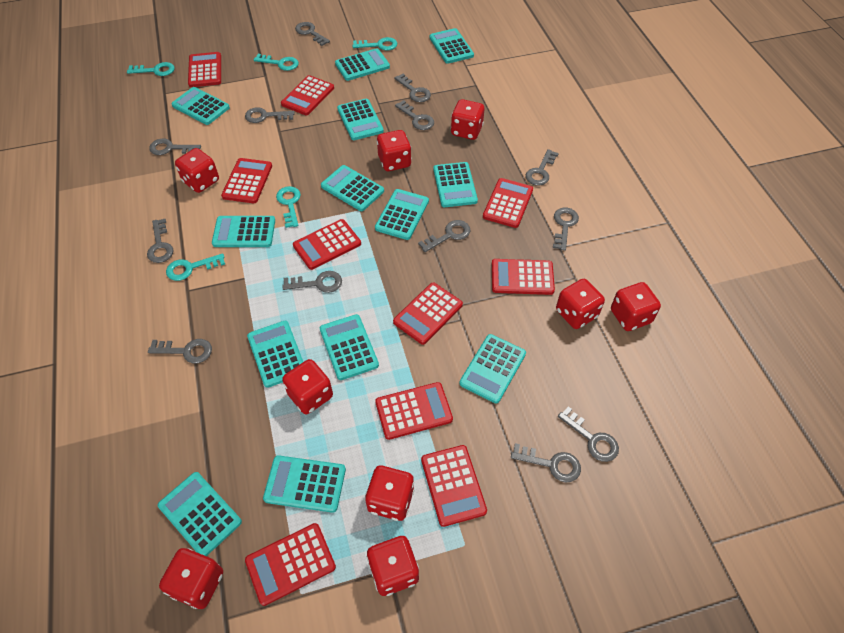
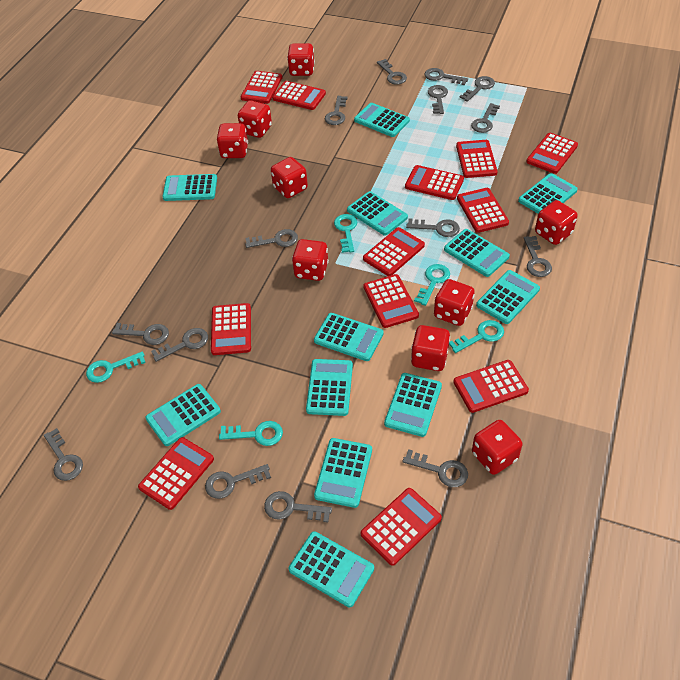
grey key: [147,219,173,263] [148,339,212,363] [149,139,201,155] [245,107,295,123] [282,271,342,293] [295,22,330,46] [394,74,431,102] [395,100,434,130] [418,220,471,252] [511,443,581,482] [526,149,559,186] [553,207,579,251] [558,406,619,462] = 13 -> [44,428,83,481] [112,323,169,345] [151,328,208,362] [205,464,271,499] [245,229,298,248] [264,491,332,523] [325,96,348,125] [377,59,407,85] [403,449,468,487] [406,218,460,237] [424,68,468,85] [428,85,448,114] [459,76,495,102] [471,103,500,133] [524,236,552,277] = 15
red calculator: [188,52,221,87] [221,158,272,203] [245,523,336,606] [281,75,334,115] [293,219,361,270] [375,382,453,440] [393,283,463,345] [421,445,487,527] [483,178,533,228] [492,259,555,295] = 10 -> [138,437,214,510] [211,303,251,355] [241,71,282,104] [272,81,326,110] [360,488,442,566] [363,227,425,276] [363,274,419,328] [405,165,464,200] [453,360,529,413] [456,140,498,178] [457,188,509,233] [526,133,578,174] = 12
turquoise calculator: [158,472,242,556] [171,87,230,125] [212,216,275,247] [247,321,303,388] [263,455,346,513] [320,314,379,380] [321,165,384,211] [335,48,390,81] [337,99,384,140] [375,189,429,240] [429,28,474,64] [433,162,478,207] [459,334,526,403] = 13 -> [145,384,221,446] [162,174,217,201] [289,531,374,607] [306,359,353,416] [314,313,384,361] [314,438,372,508] [347,191,408,236] [354,103,410,137] [384,373,442,437] [444,229,510,277] [476,270,540,324] [518,173,578,214] = 12

